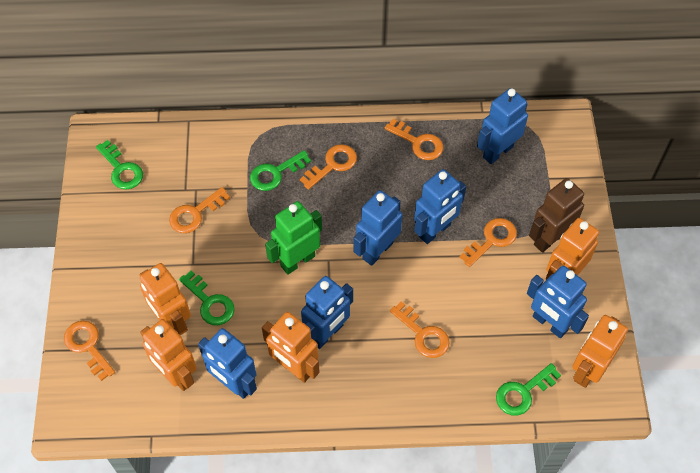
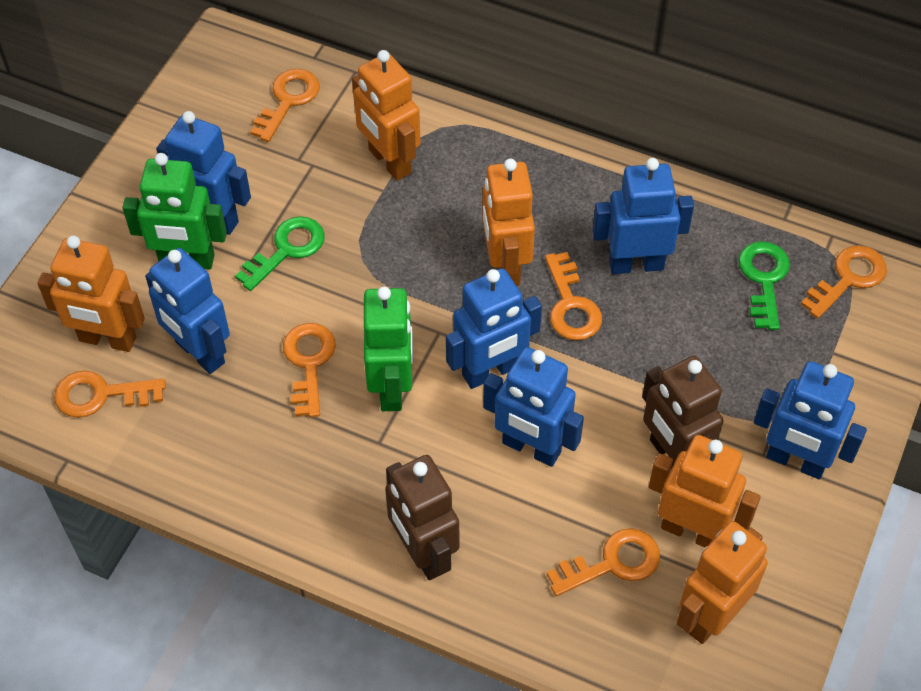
brown robot: [529,178,584,252] = 1 -> [385,455,459,580] [642,356,724,469] = 2
green key: [96,140,143,190] [179,271,234,325] [250,150,311,191] [496,363,561,416] = 4 -> [235,216,325,291] [738,241,790,330] = 2
green robot: [265,201,322,275] = 1 -> [122,153,227,270] [364,287,413,411] = 2

